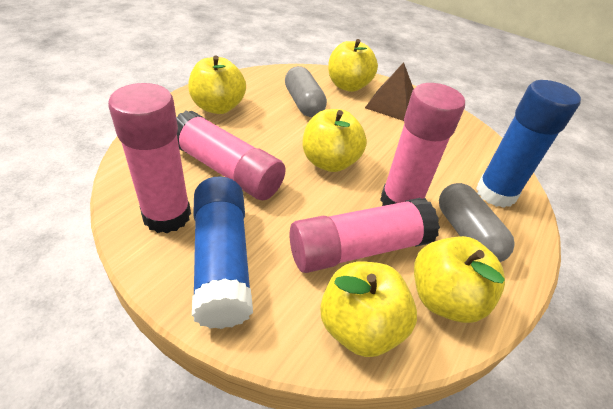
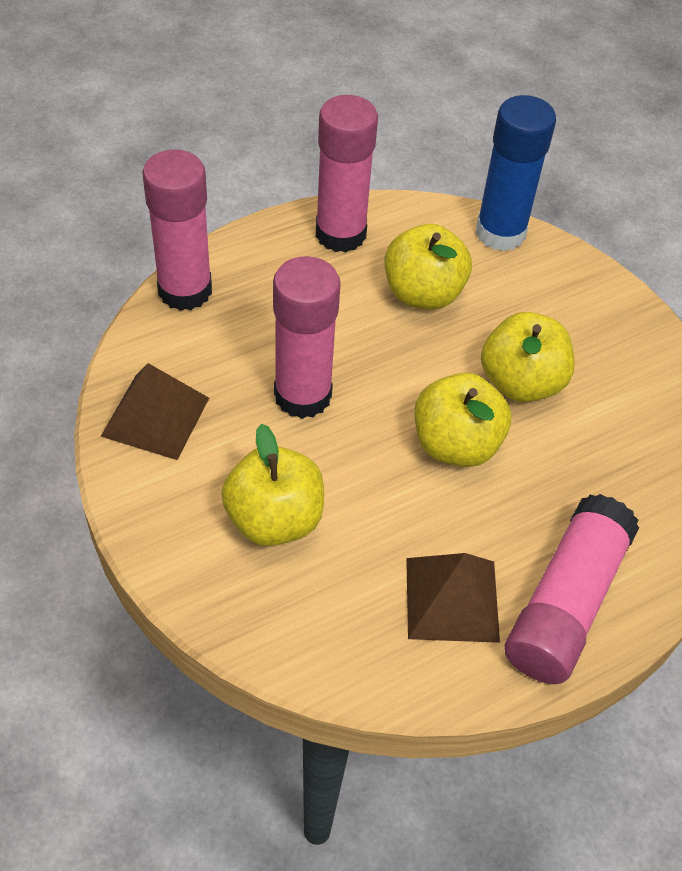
blue glue stick: [192,177,253,329] [476,80,581,208] = 2 -> [476,95,556,251] = 1
brown pyramid: [365,62,414,121] = 1 -> [101,363,209,460] [406,553,500,643] = 2
grey capsule: [285,66,327,117] [439,183,515,262] = 2 -> none = 0
yellow apple: [188,55,246,114] [303,109,367,172] [320,262,417,357] [328,39,378,92] [414,236,505,323] = 5 -> [221,424,324,546] [384,224,472,310] [414,373,511,467] [481,312,575,402] = 4

